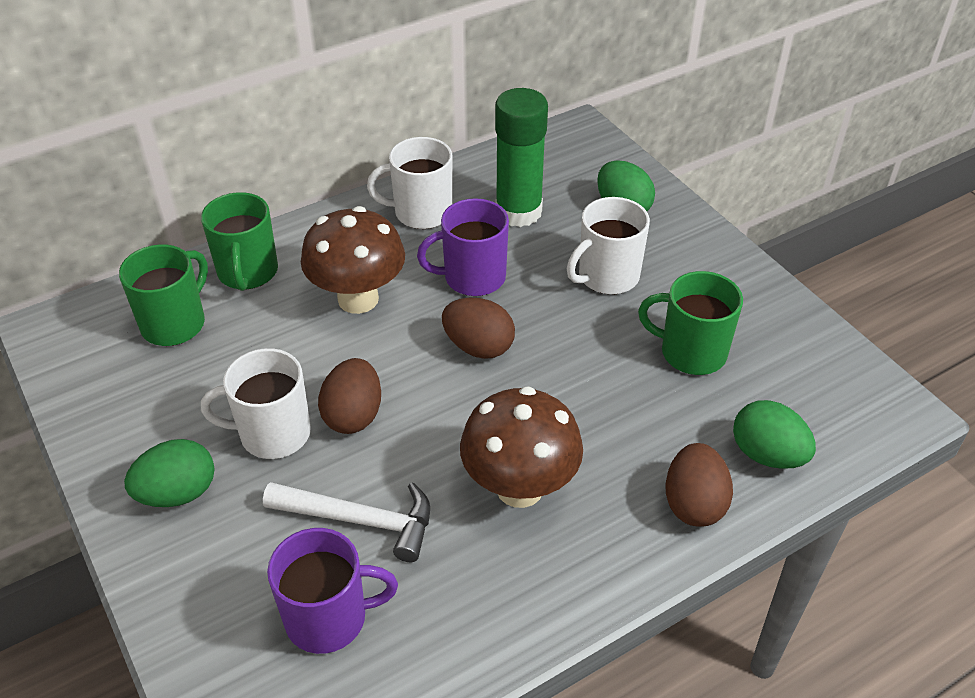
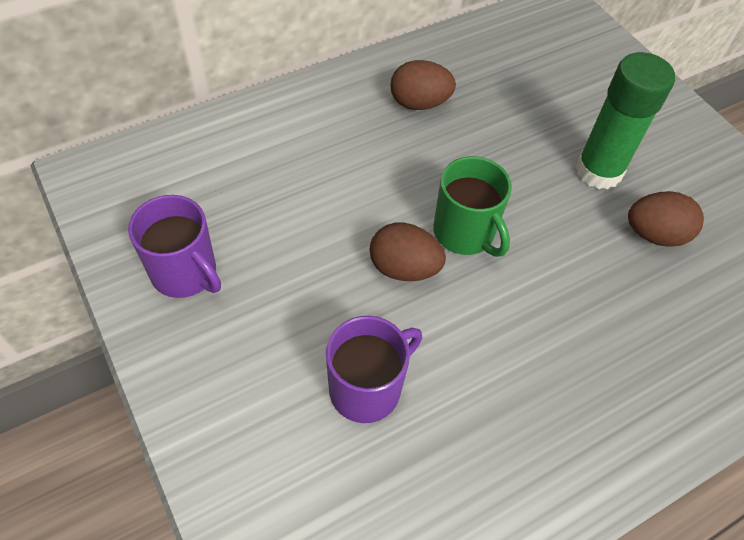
brown mushroom: [301,206,405,314] [460,386,583,508] = 2 -> none = 0
green egg: [124,439,215,507] [597,161,655,211] [733,400,816,469] = 3 -> none = 0
green mug: [119,244,208,346] [201,192,278,291] [638,271,743,375] = 3 -> [433,156,512,257] = 1
white hammer: [263,482,430,562] = 1 -> none = 0
white mug: [201,348,311,459] [367,137,453,229] [567,197,650,294] = 3 -> none = 0

